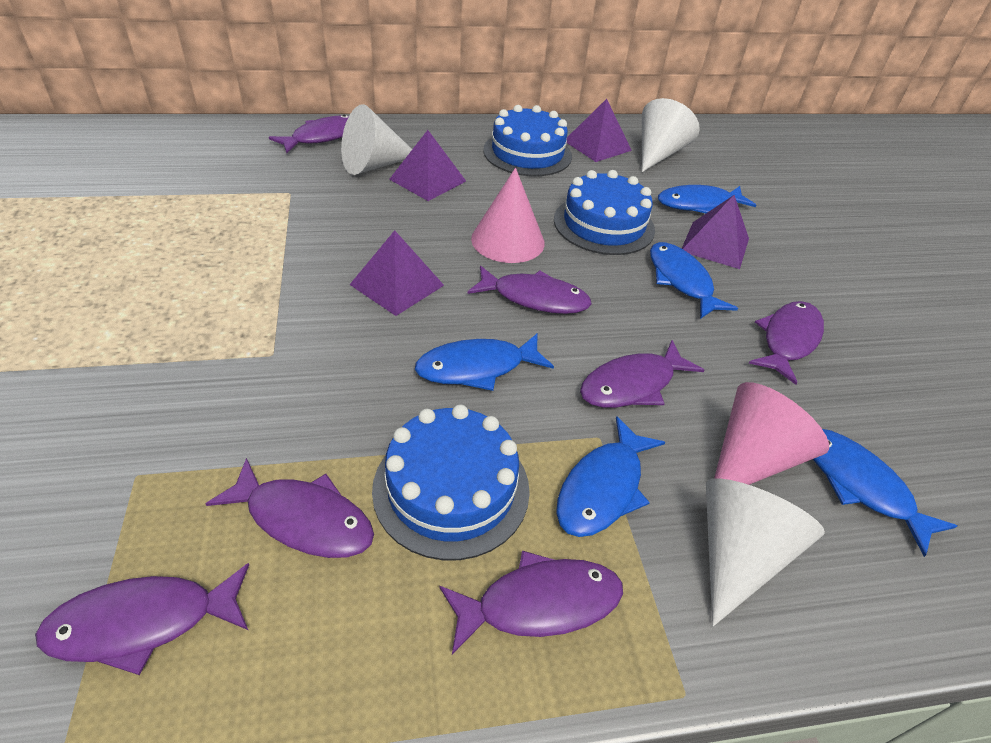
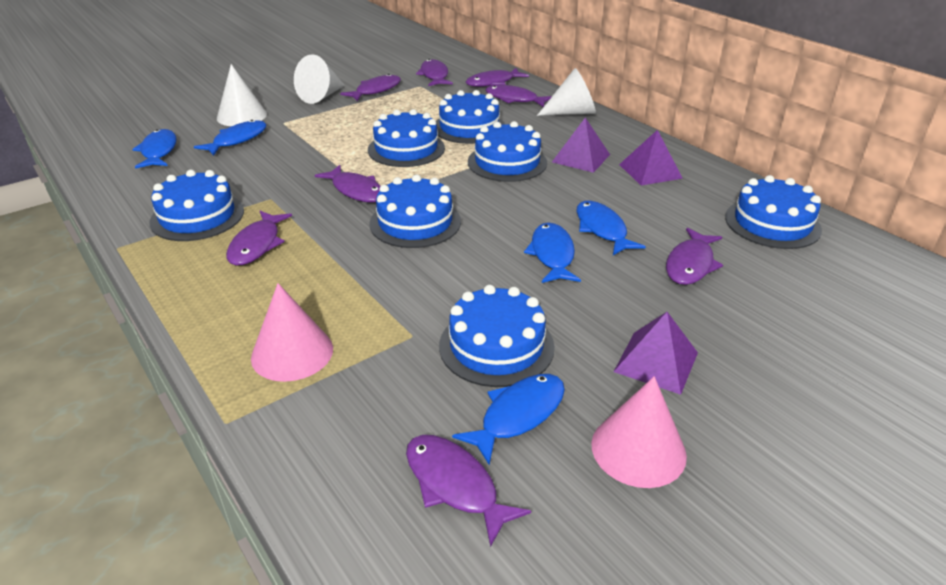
blue cake: [372,404,530,560] [483,105,572,176] [554,170,655,255] = 3 -> [149,170,244,241] [368,109,445,167] [369,175,461,248] [436,90,505,144] [439,285,555,387] [468,121,547,182] [725,175,822,249] = 7
purple fish: [35,563,249,675] [206,458,374,558] [269,115,349,153] [439,551,623,654] [467,266,592,314] [580,340,704,408] [749,301,824,385] = 7 -> [226,211,292,266] [315,165,380,202] [340,74,401,101] [406,435,531,547] [416,59,453,86] [466,68,529,87] [486,85,552,107] [666,228,723,285] = 8
purple pyramid: [350,230,444,316] [389,130,466,201] [567,99,632,162] [682,195,749,269] = 4 -> [552,118,610,173] [614,312,698,395] [619,130,683,186] = 3

